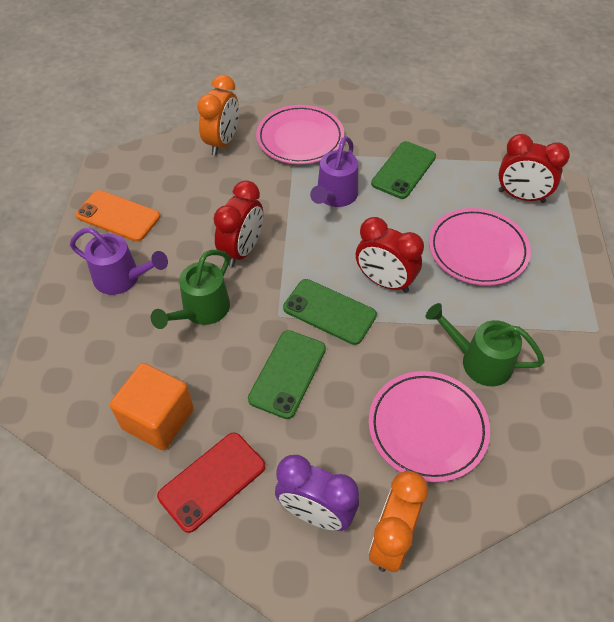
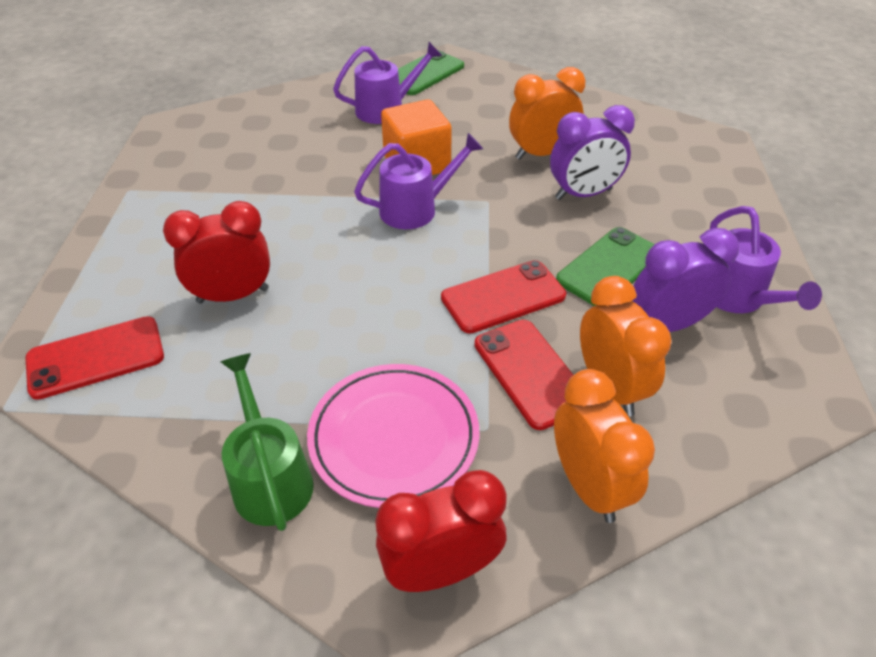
green phone: [248,330,326,419] [283,279,377,345] [371,141,436,199] = 3 -> [398,50,464,95] [556,227,655,306] = 2
green watering can: [151,250,230,329] [426,303,545,386] = 2 -> [220,353,314,531] = 1
orange clock: [197,75,239,156] [369,471,428,572] = 2 -> [509,67,585,160] [554,369,655,523] [580,276,672,417] = 3
orange phone: [75,190,160,242] = 1 -> none = 0
pink plate: [256,105,344,164] [368,371,490,482] [429,208,531,286] = 3 -> [307,364,479,508] = 1
purple clock: [275,455,359,531] = 1 -> [550,105,635,200] [632,228,740,332] = 2
purple watering can: [70,227,168,295] [310,136,358,207] = 2 -> [333,42,442,124] [354,133,483,229] [710,206,822,313] = 3
red clock: [213,180,263,267] [356,217,424,293] [498,134,570,203] = 3 -> [163,201,270,304] [375,470,507,592] = 2
red phone: [157,433,265,533] = 1 -> [25,316,164,400] [441,260,566,334] [474,320,573,430] = 3

